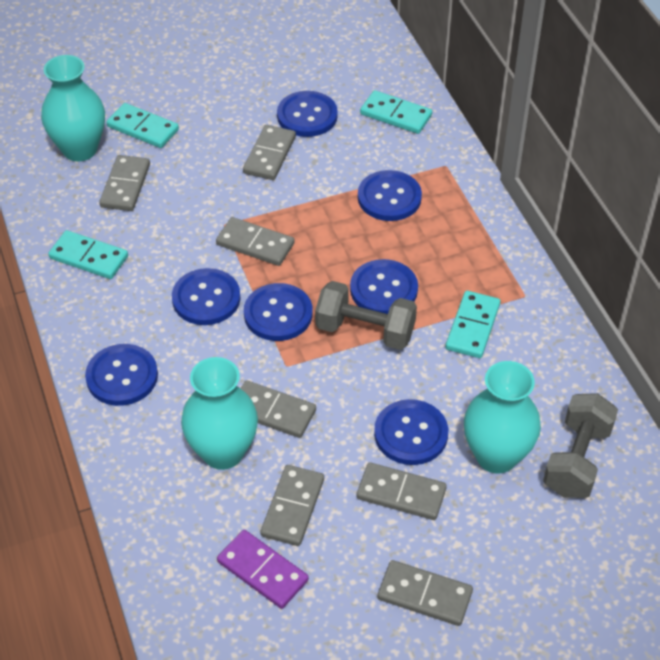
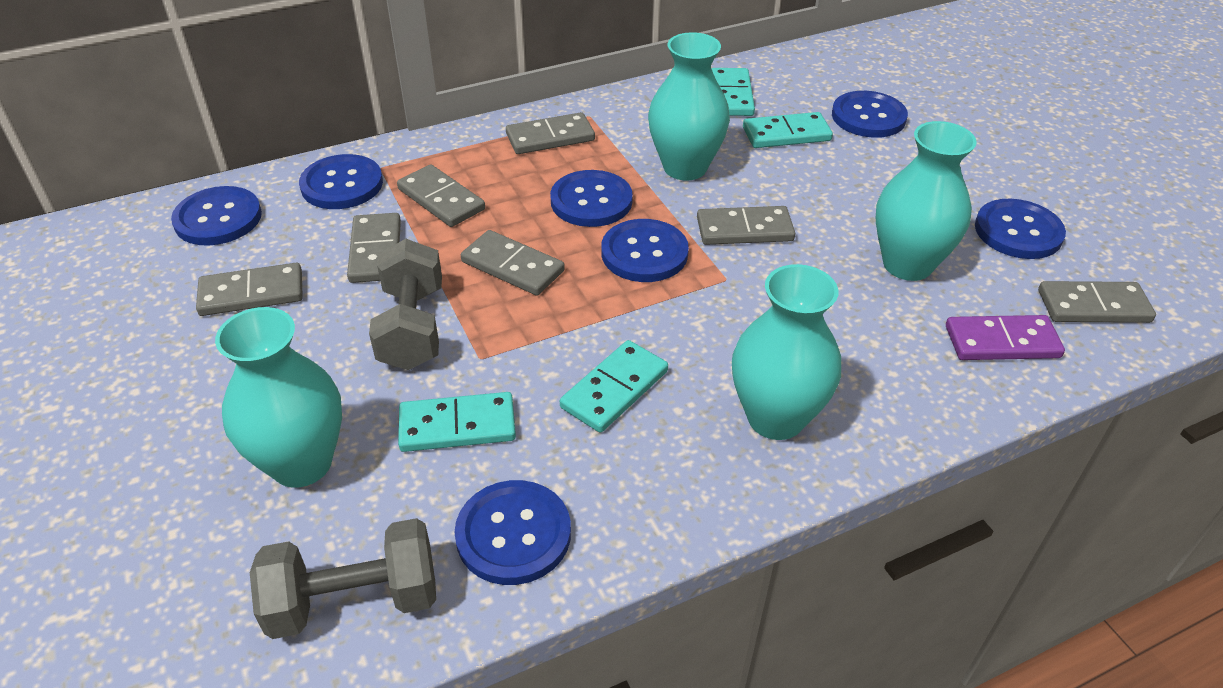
turquoise vase: [41,55,105,162] [181,357,258,470] [464,361,541,473] = 3 -> [215,307,342,488] [648,32,730,180] [732,264,841,440] [876,121,977,281] = 4

